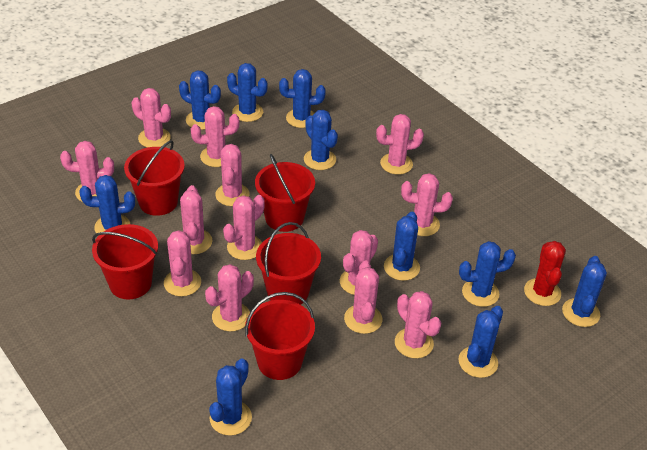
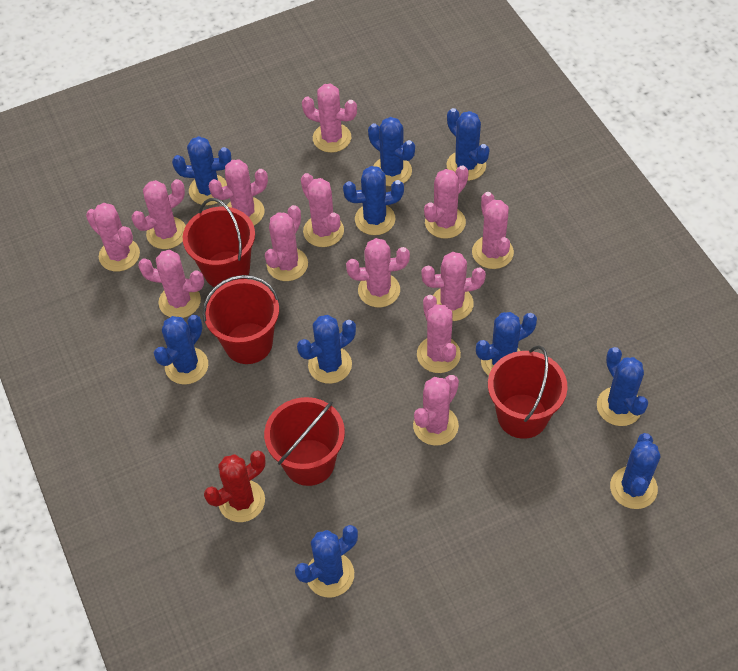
red bucket: [92,224,158,299] [124,140,185,216] [245,292,315,380] [255,154,315,232] [256,222,321,305] = 5 -> [183,198,255,287] [202,275,279,364] [264,397,345,486] [488,345,568,439] = 4

